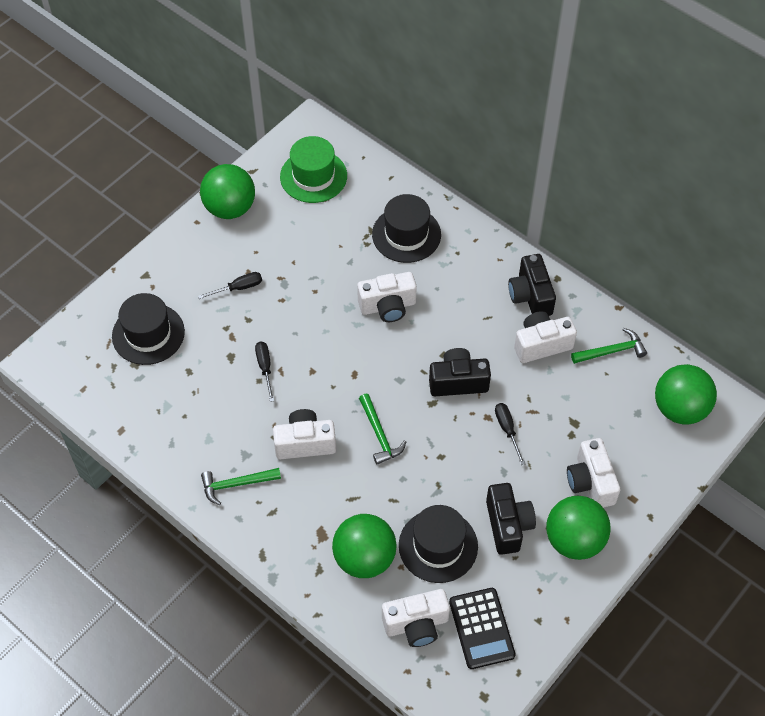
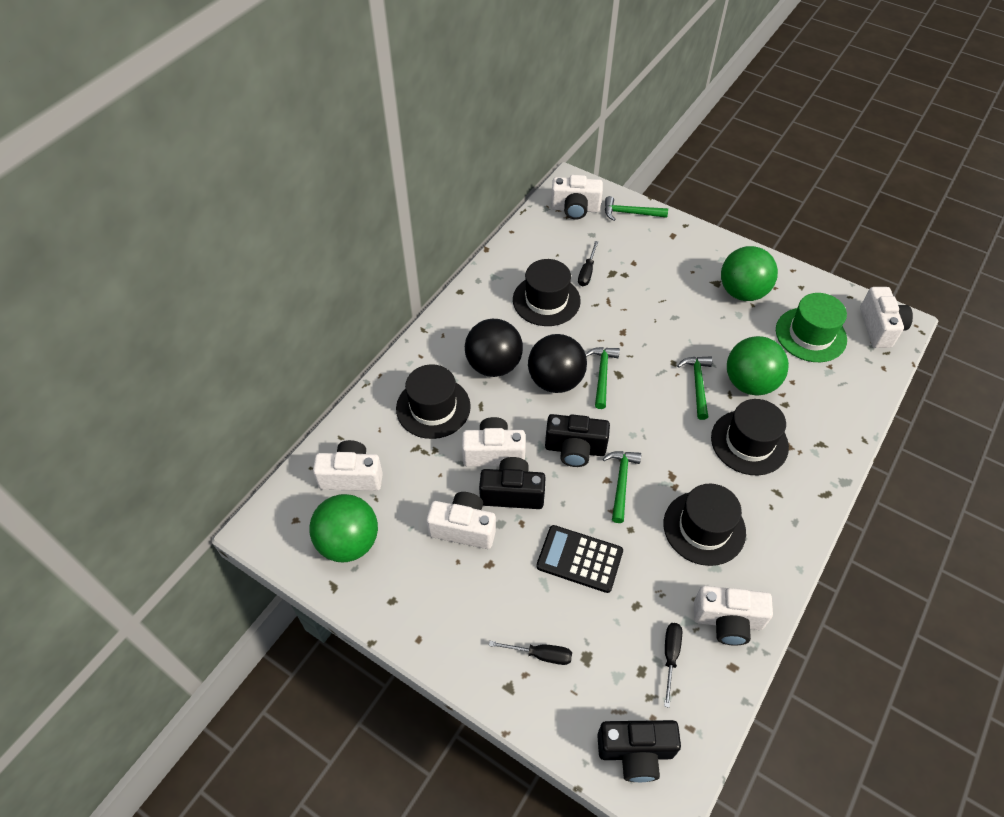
black ball: none = 0 -> [465,319,523,377] [528,334,587,393] = 2
black hat: [112,293,185,365] [372,194,441,263] [399,505,478,583] = 3 -> [396,364,471,439] [513,259,581,326] [664,484,746,566] [711,399,789,475] = 4
green ball: [200,164,255,219] [332,514,397,578] [546,496,611,560] [655,364,717,425] = 4 -> [309,494,378,562] [721,246,778,301] [727,336,789,396] = 3
green hammer: [201,468,281,505] [359,394,406,465] [571,328,647,364] = 3 -> [586,347,620,409] [603,451,641,523] [605,196,668,221] [677,356,712,420] = 4
white camera: [273,409,336,459] [357,272,417,322] [382,589,450,647] [514,311,577,363] [567,438,620,508] = 5 -> [313,440,383,491] [426,492,496,549] [462,417,526,467] [551,175,603,220] [694,586,773,646] [860,287,913,348] = 6

